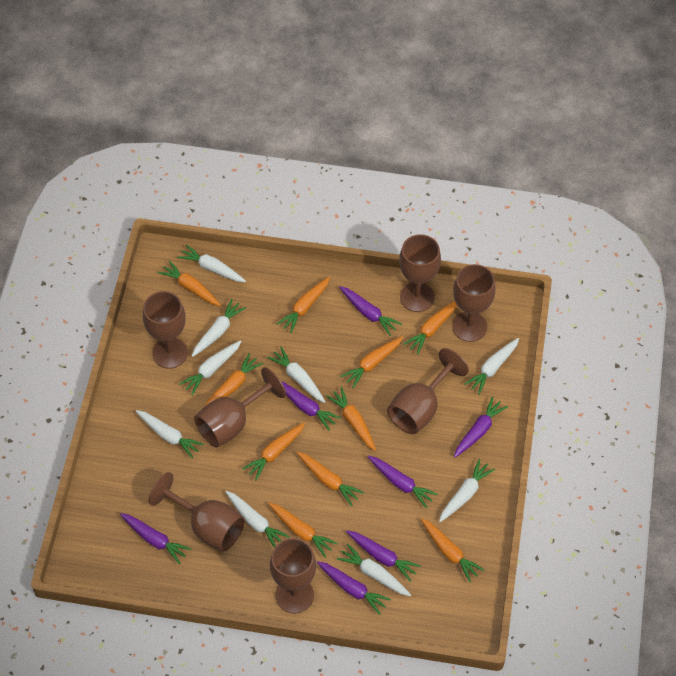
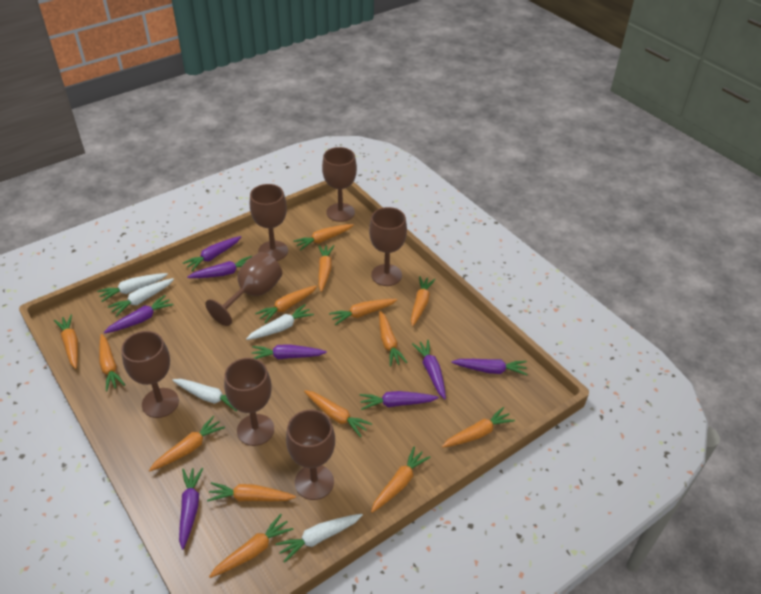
orange carrot: [158,260,221,306] [205,353,263,406] [242,423,305,481] [268,503,338,558] [277,277,330,333] [297,452,364,506] [326,387,376,451] [340,337,403,388] [404,301,457,354] [421,518,484,582] = 10 -> [54,314,78,369] [99,334,125,391] [149,416,225,471] [207,482,296,502] [209,514,294,578] [255,285,317,323] [293,224,354,250] [304,390,372,437] [318,245,334,292] [329,299,397,325] [371,447,431,513] [379,311,408,367] [411,276,436,327] [442,407,515,448] = 14
purple carrot: [120,513,191,564] [281,381,341,431] [317,561,391,615] [339,286,402,336] [346,530,421,581] [367,455,438,508] [454,396,508,458] = 7 -> [103,295,173,334] [179,468,203,550] [183,236,241,271] [187,256,252,278] [252,344,327,359] [360,391,439,410] [412,340,446,399] [451,359,527,375] = 8
white carrot: [136,410,204,459] [177,244,246,282] [179,340,242,395] [192,299,246,357] [226,491,290,548] [267,347,325,403] [336,544,411,596] [439,459,495,522] [464,338,519,395] = 9 -> [97,273,168,302] [108,278,174,317] [172,379,237,411] [246,304,314,340] [275,514,363,563] = 5

